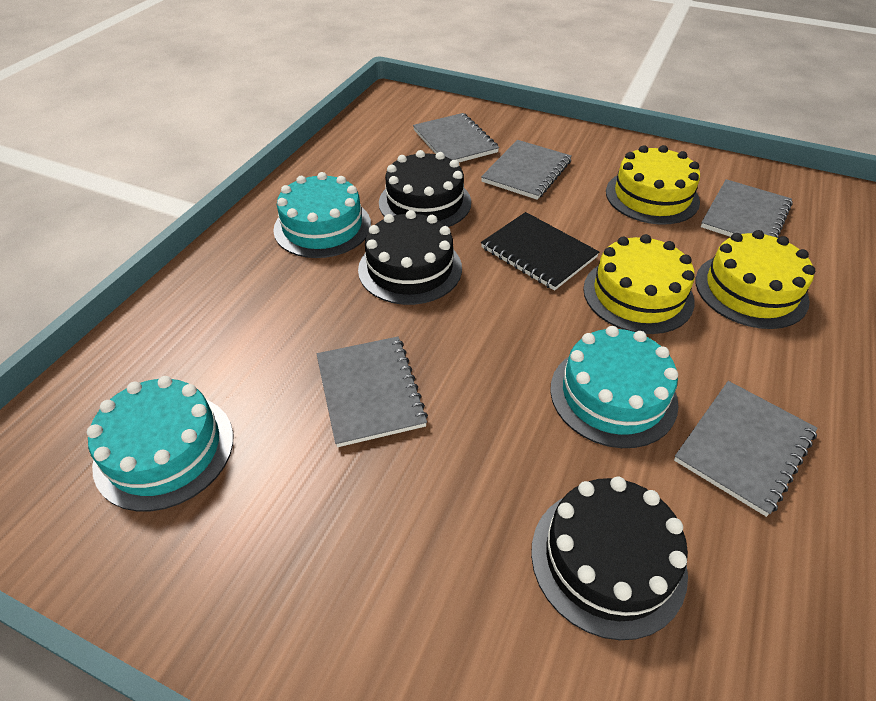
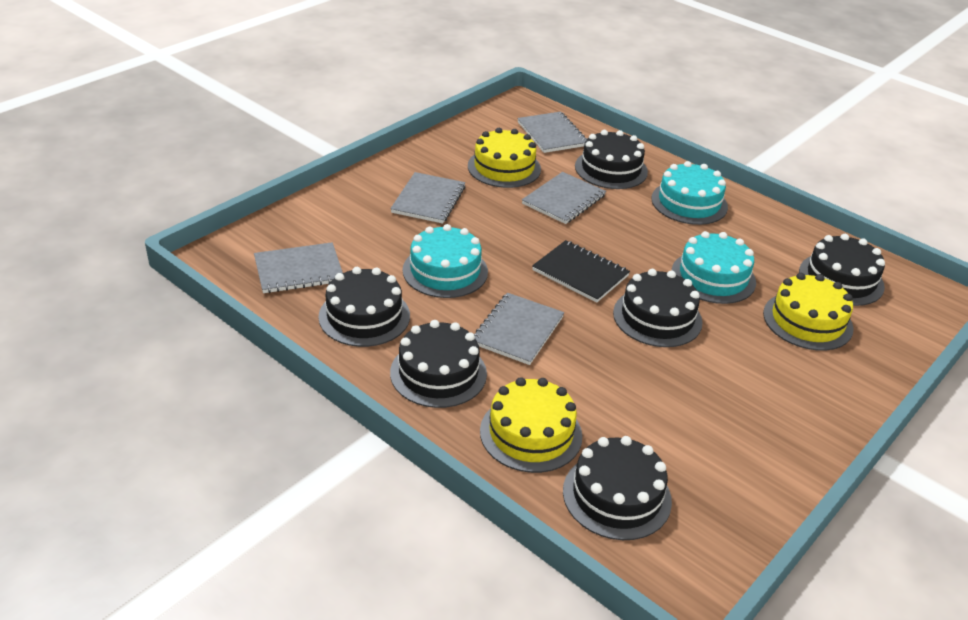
black cake: [358,210,462,305] [379,150,471,227] [531,477,688,640] = 3 -> [319,267,410,347] [390,320,487,408] [563,436,672,540] [575,130,648,189] [613,269,703,347] [799,234,885,306] = 6

